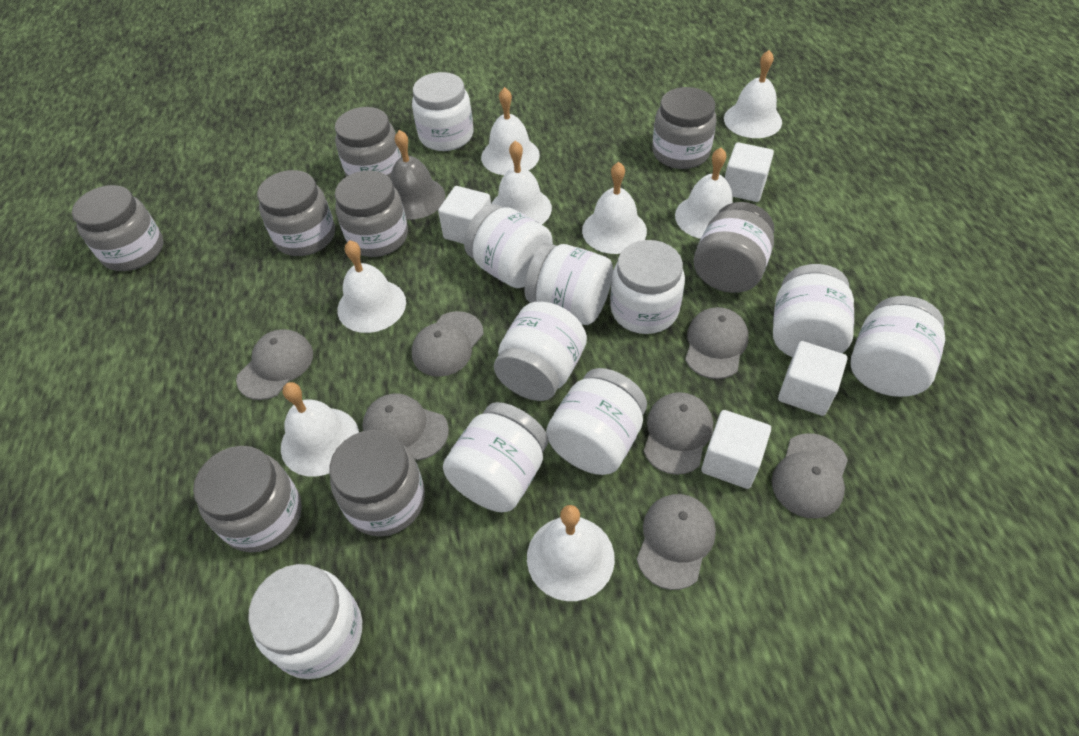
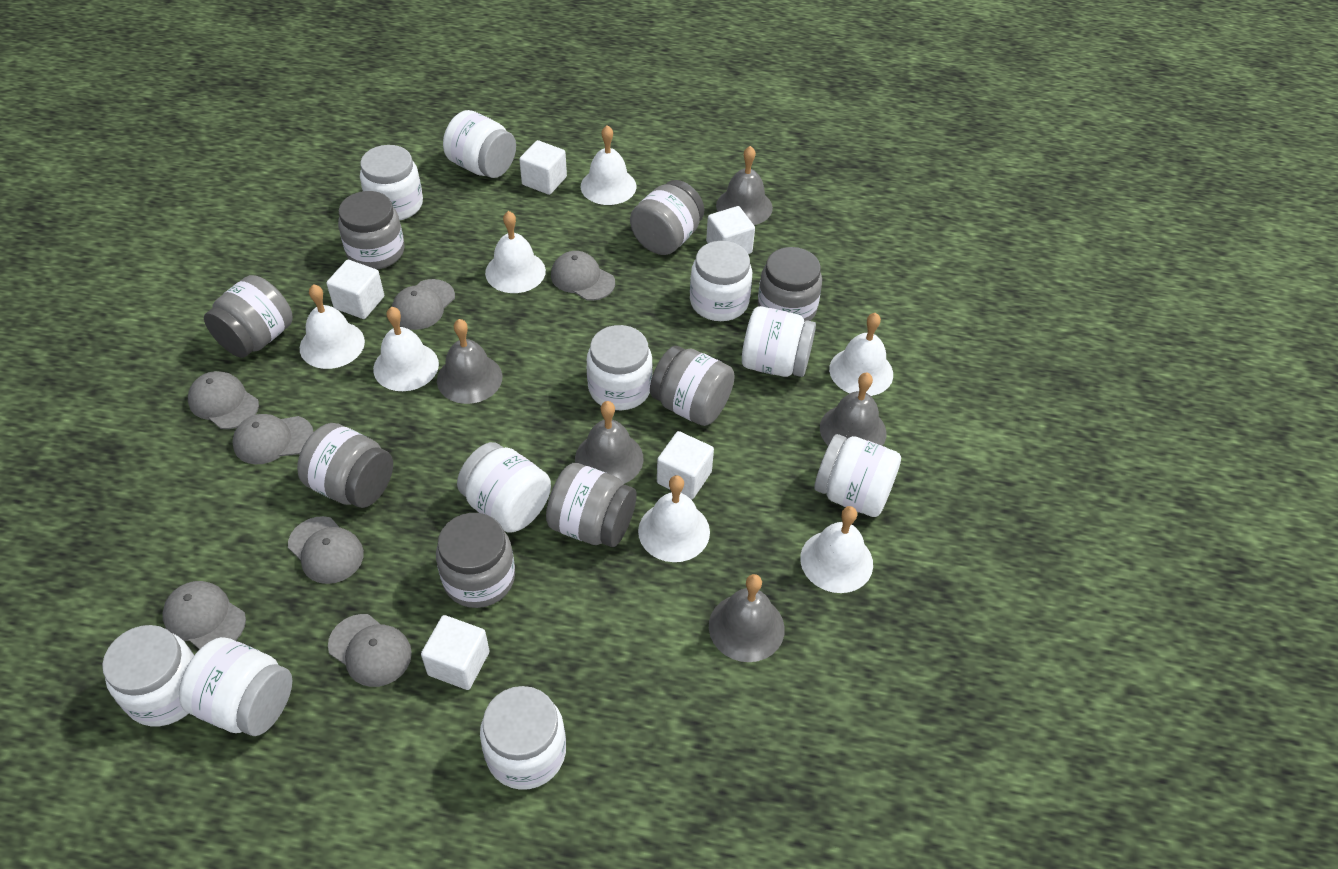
grey bell: [390,130,445,219] = 1 -> [437,319,502,404] [575,401,644,484] [709,574,785,662] [716,146,773,225] [820,372,886,446] = 5
white bell: [281,382,359,477] [337,240,406,333] [481,87,540,175] [491,141,552,225] [527,505,615,601] [582,162,647,254] [675,148,733,239] [724,50,782,138] = 8 -> [300,284,365,369] [373,307,439,391] [485,211,546,293] [581,125,636,205] [638,475,710,562] [800,506,873,593] [829,313,893,396] = 7
white cube: [438,186,491,244] [701,410,771,489] [725,142,774,202] [778,341,847,416] = 4 -> [326,260,384,319] [421,615,490,690] [519,140,567,195] [657,431,714,499] [706,206,755,254] = 5

